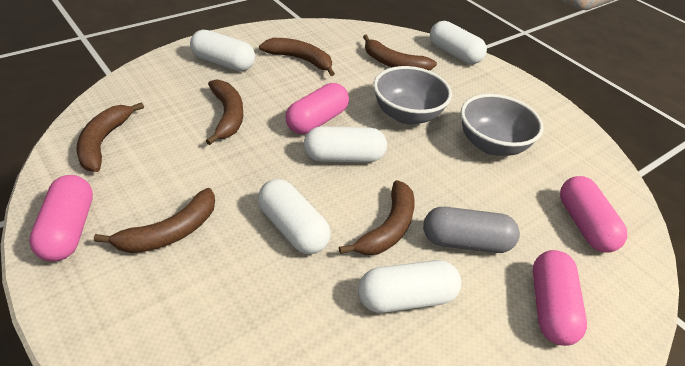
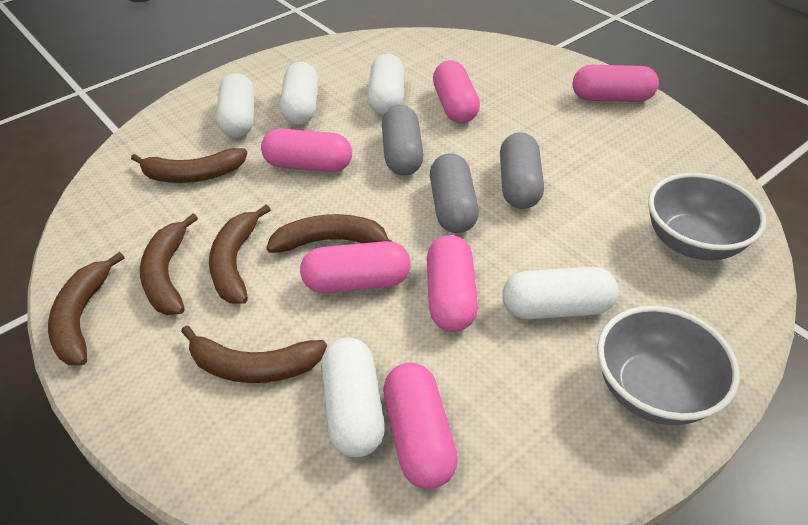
grey capsule: [423,207,520,253] = 1 -> [382,105,424,176] [430,153,479,233] [500,132,544,209] = 3
pink capsule: [29,175,93,262] [286,83,349,134] [533,250,587,346] [560,176,627,253] = 4 -> [261,129,352,172] [300,241,411,293] [383,363,458,489] [427,235,478,332] [433,61,480,123] [573,65,659,102] = 6

